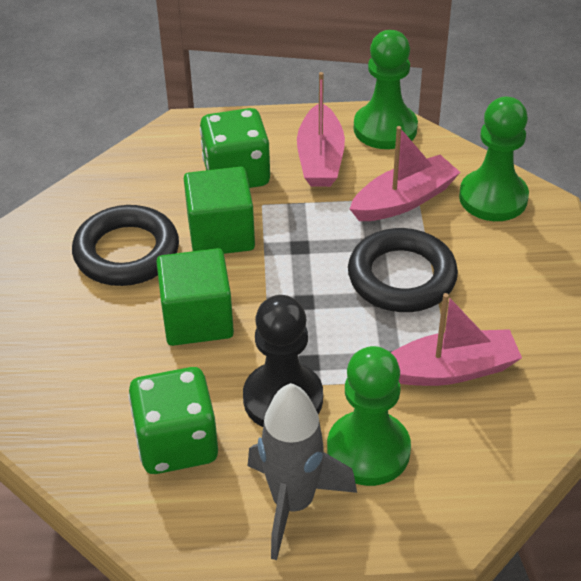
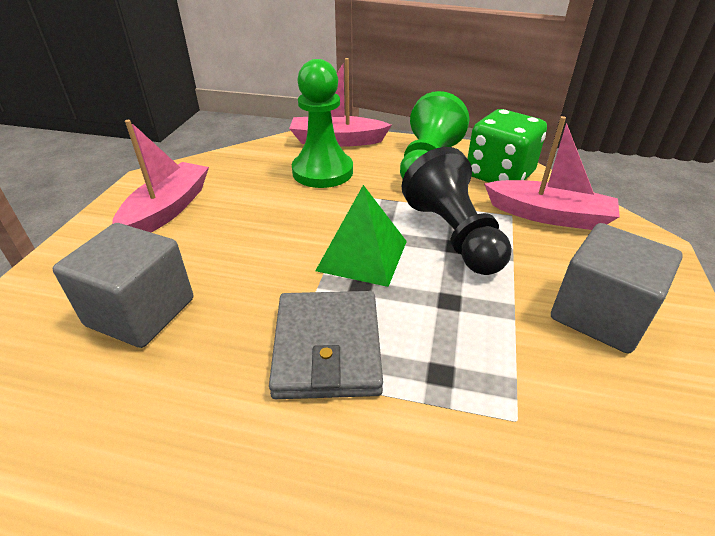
black ring: [72,205,179,286] [348,228,458,312] = 2 -> none = 0
green cube: [156,248,234,346] [184,167,255,254] = 2 -> none = 0
green dice: [129,367,218,474] [200,108,270,188] = 2 -> [467,109,547,182] = 1
green pawn: [327,346,411,486] [354,30,418,149] [459,97,529,221] = 3 -> [292,59,353,188] [400,91,470,179] = 2
green pyramid: none = 0 -> [315,185,407,287] = 1
grey cube: none = 0 -> [53,223,193,348] [551,223,683,354] = 2
grey rocket: [247,383,357,560] = 1 -> none = 0
grey wallet: none = 0 -> [269,291,383,399] = 1

